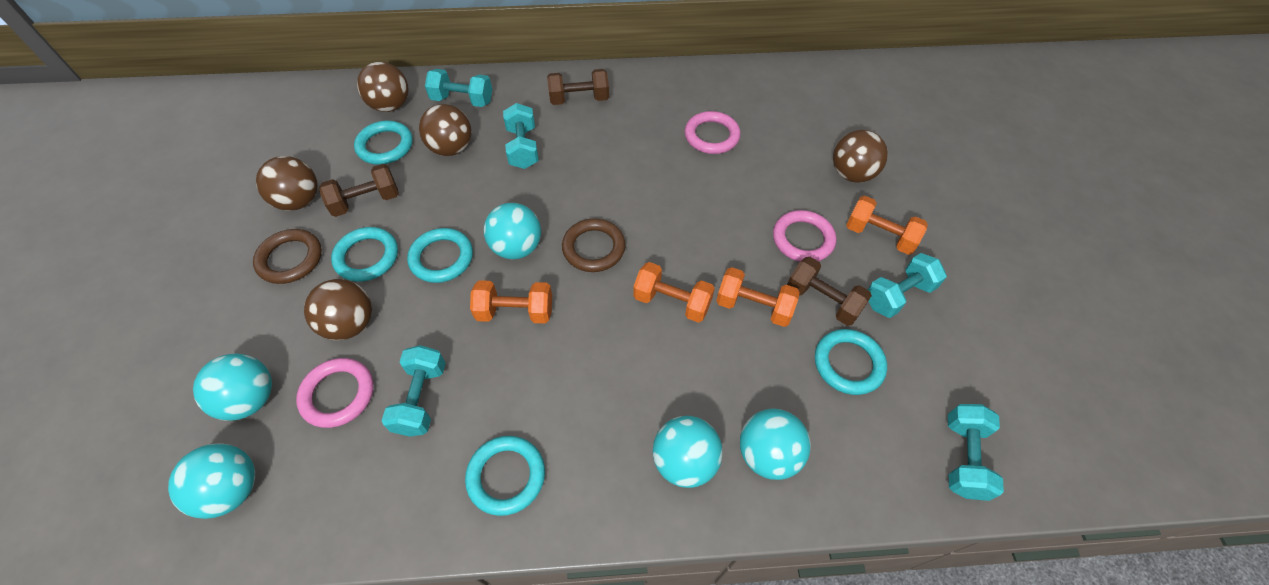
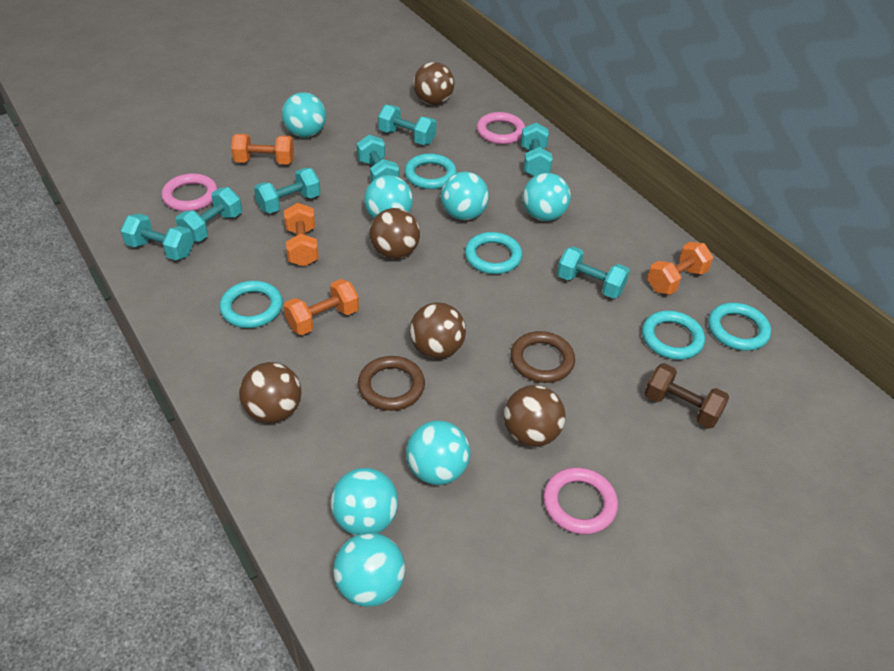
brown dumbbell: [319,164,399,217] [547,69,609,105] [787,257,872,326] = 3 -> [645,363,729,429] = 1
turquoise ball: [168,444,255,519] [193,353,272,421] [484,203,541,259] [653,416,723,488] [740,408,811,480] = 5 -> [282,92,326,137] [331,468,398,535] [333,533,405,607] [364,175,413,219] [406,421,470,485] [441,172,489,220] [522,173,571,221] = 7
turquoise dumbbell: [382,345,446,437] [425,69,492,107] [503,103,539,169] [868,253,947,318] [948,404,1004,501] = 5 -> [121,214,194,260] [176,187,242,242] [254,168,321,214] [357,135,399,182] [378,105,437,145] [521,123,553,176] [557,246,630,299] = 7

